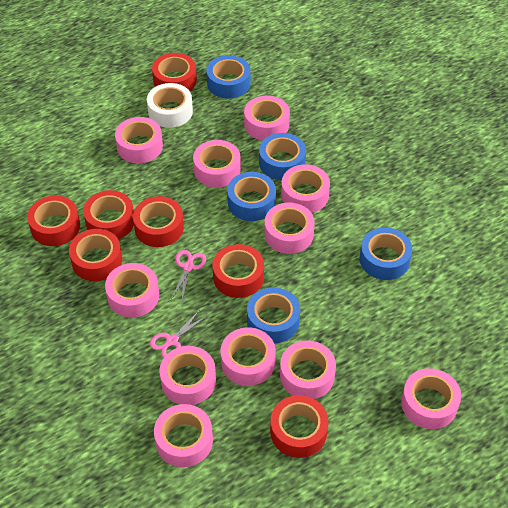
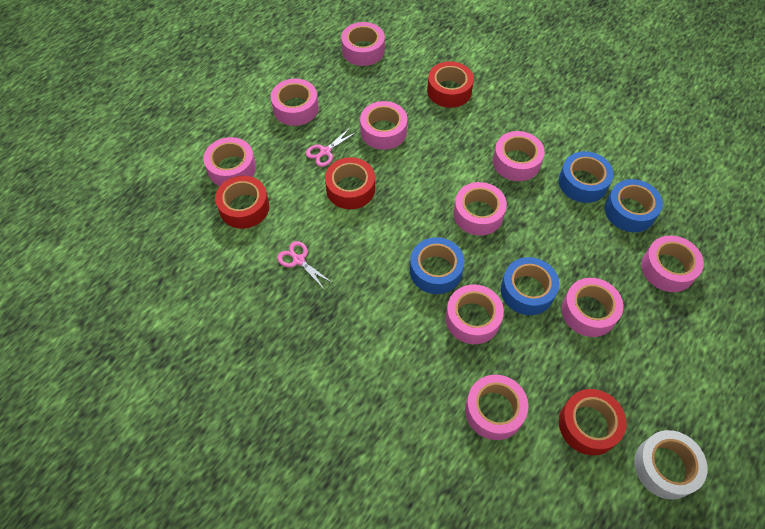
blue tape: [207,55,250,98] [227,172,276,221] [247,287,300,343] [259,133,306,180] [360,227,412,280] = 5 -> [410,237,464,294] [501,257,559,315] [559,151,614,203] [605,179,663,232] = 4
pink tape: [105,263,159,318] [115,117,163,163] [154,404,213,467] [159,346,216,405] [193,140,241,188] [221,327,276,386] [244,96,290,141] [264,203,315,254] [280,340,336,399] [281,164,330,213] [401,368,461,429] = 11 -> [203,137,256,186] [271,79,319,126] [341,22,385,66] [360,101,407,150] [446,285,504,344] [453,182,507,235] [465,375,528,440] [493,131,545,181] [561,278,623,337] [641,235,704,292] = 10
red tape: [27,195,80,246] [69,229,122,281] [83,190,134,239] [133,196,184,247] [152,53,197,91] [213,244,264,298] [270,395,329,458] = 7 -> [215,176,269,229] [325,157,375,209] [427,61,474,108] [559,389,626,455] = 4

